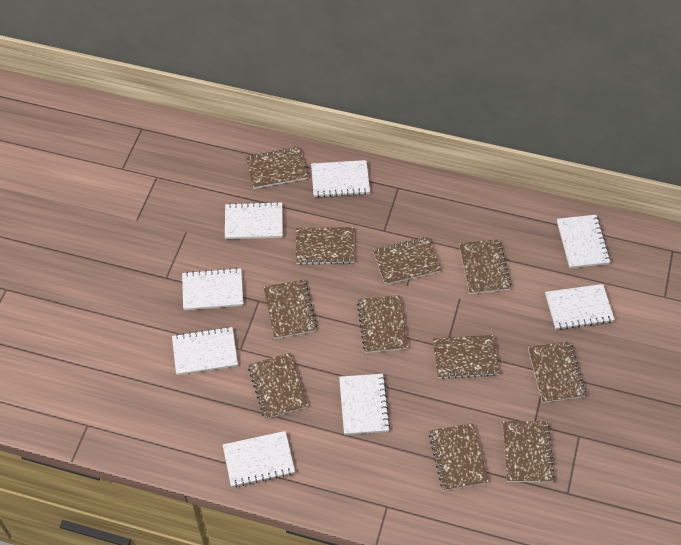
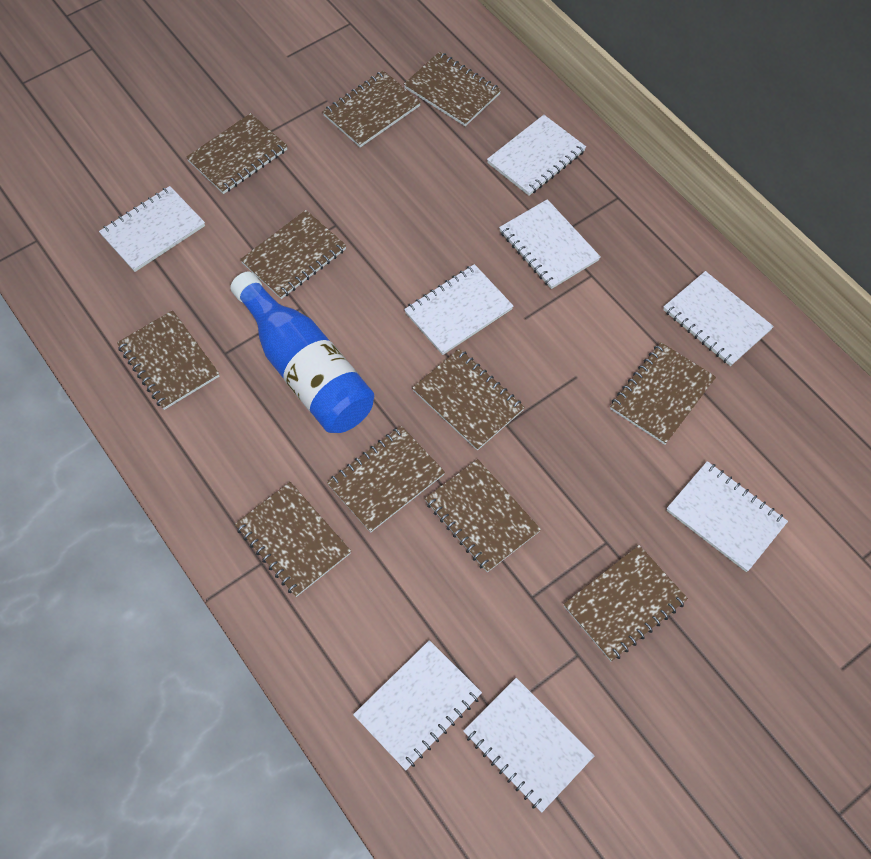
blue bottle: none = 0 -> [230,272,374,433] = 1

